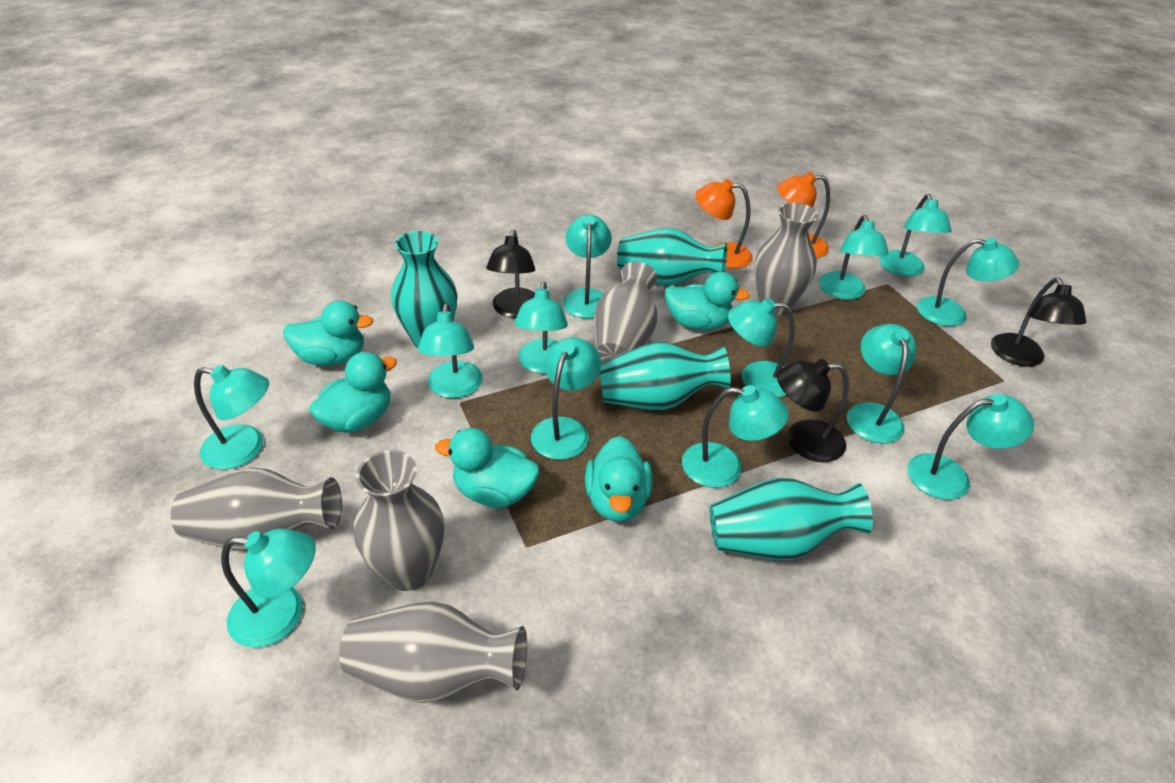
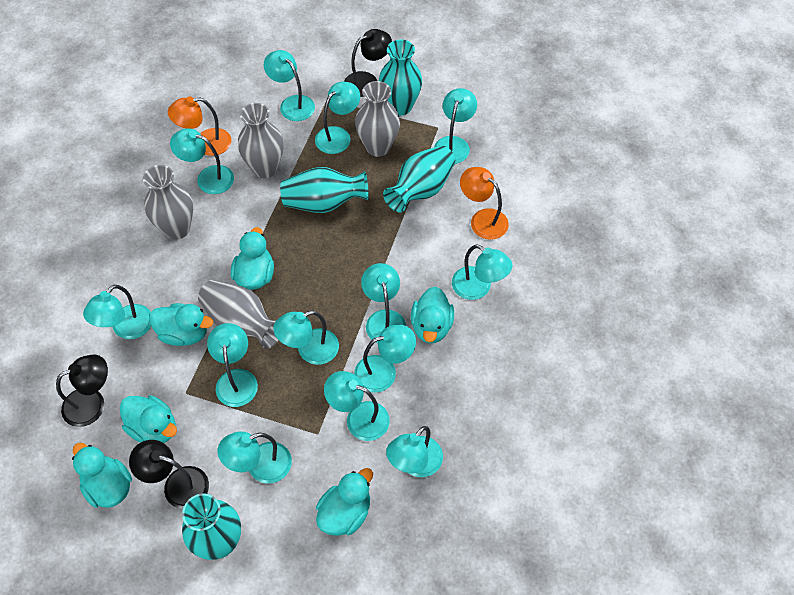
grey vase: [171,467,342,551] [339,602,527,703] [354,450,445,591] [594,262,657,363] [754,202,818,316] = 5 -> [143,165,193,240] [198,280,279,349] [238,103,284,178] [355,81,400,157] = 4
turquoise duck: [283,301,374,366] [309,352,397,433] [435,428,540,508] [585,436,653,522] [665,272,750,330] = 5 -> [72,443,132,508] [120,395,177,443] [149,303,213,346] [231,227,274,290] [316,468,373,536] [411,286,454,344] = 6

